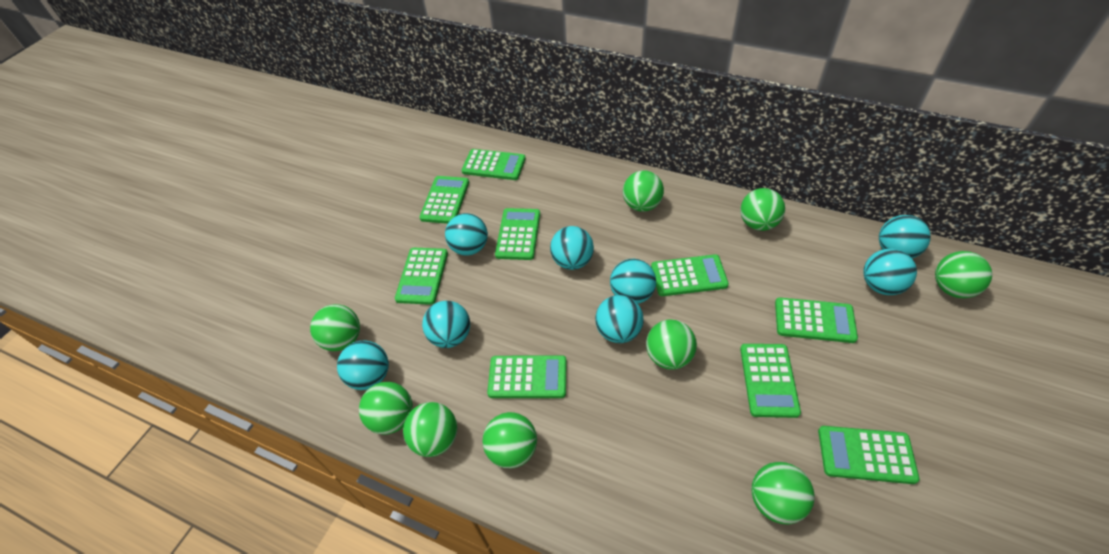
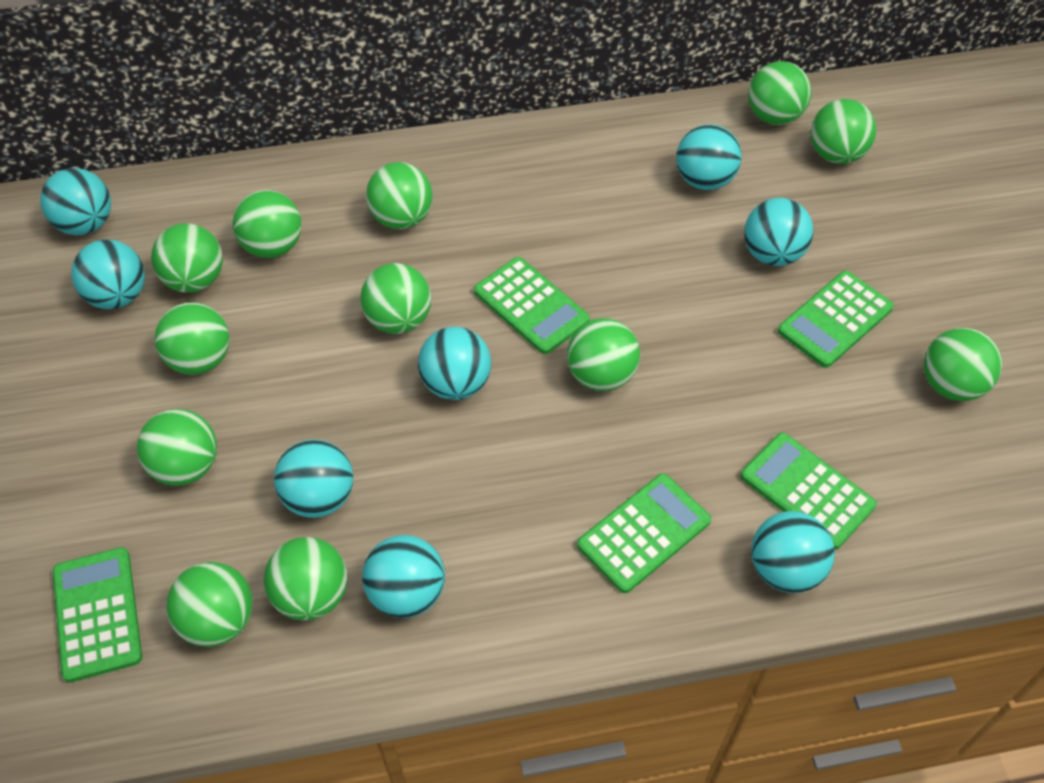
green ball: [310,304,360,351] [359,382,413,435] [403,402,457,457] [482,412,537,468] [623,170,664,212] [646,319,697,370] [740,188,785,231] [751,462,815,524] [935,251,992,298] = 9 -> [137,409,217,486] [151,223,223,293] [154,302,230,375] [166,562,253,647] [232,190,302,258] [264,537,347,620] [360,263,431,334] [366,162,433,229] [567,318,640,391] [748,61,811,125] [811,99,876,164] [924,328,1002,401] = 12
green calculator: [395,248,448,305] [420,176,469,224] [462,149,526,180] [487,355,567,398] [495,208,540,260] [651,254,729,296] [740,344,801,418] [775,297,858,343] [818,426,920,484] = 9 -> [53,547,142,683] [474,257,590,354] [577,474,711,593] [741,433,877,550] [778,271,894,368] = 5

